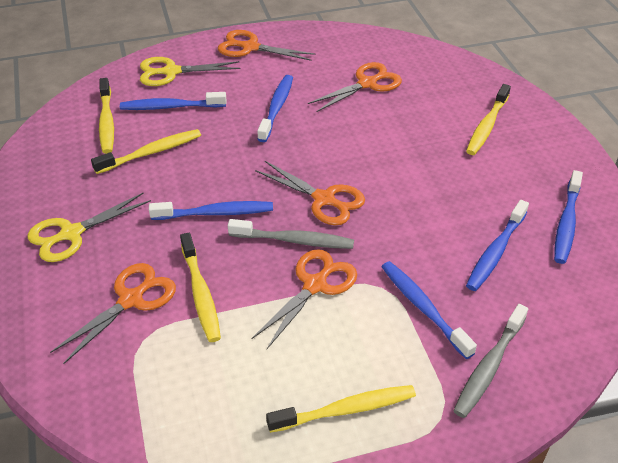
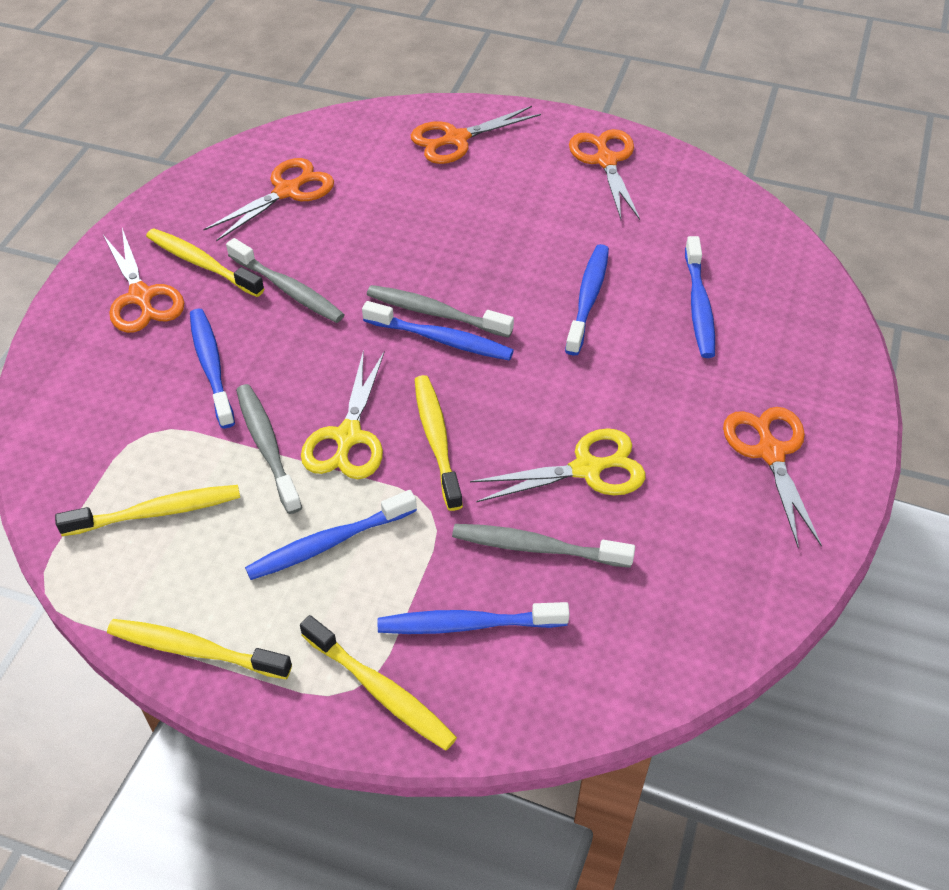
grey toothbrush: [228,219,354,249] [453,304,528,418] = 2 -> [226,238,345,323] [236,384,302,514] [367,285,514,338] [452,524,635,568] = 4

